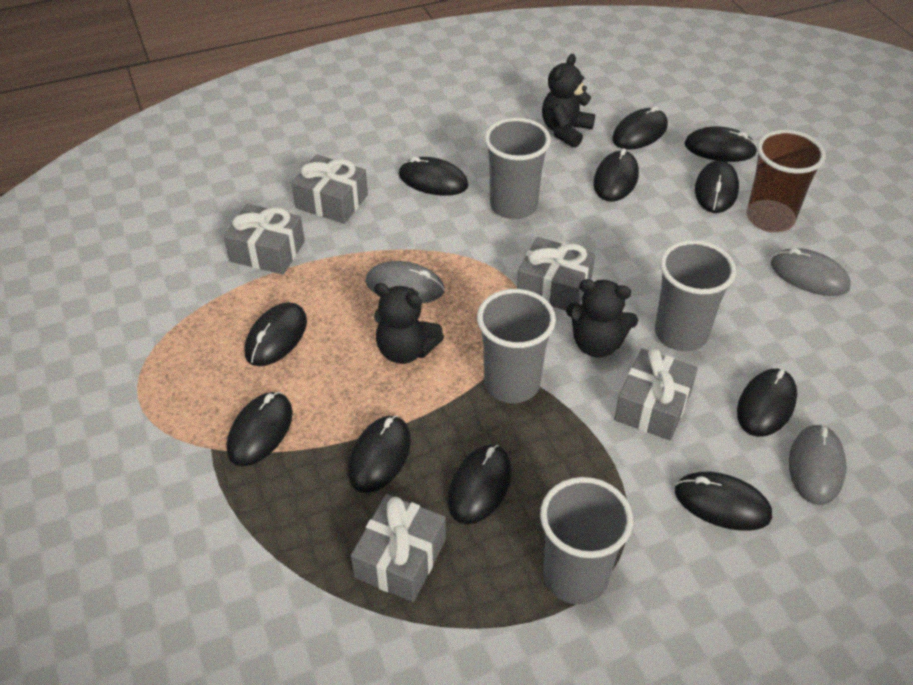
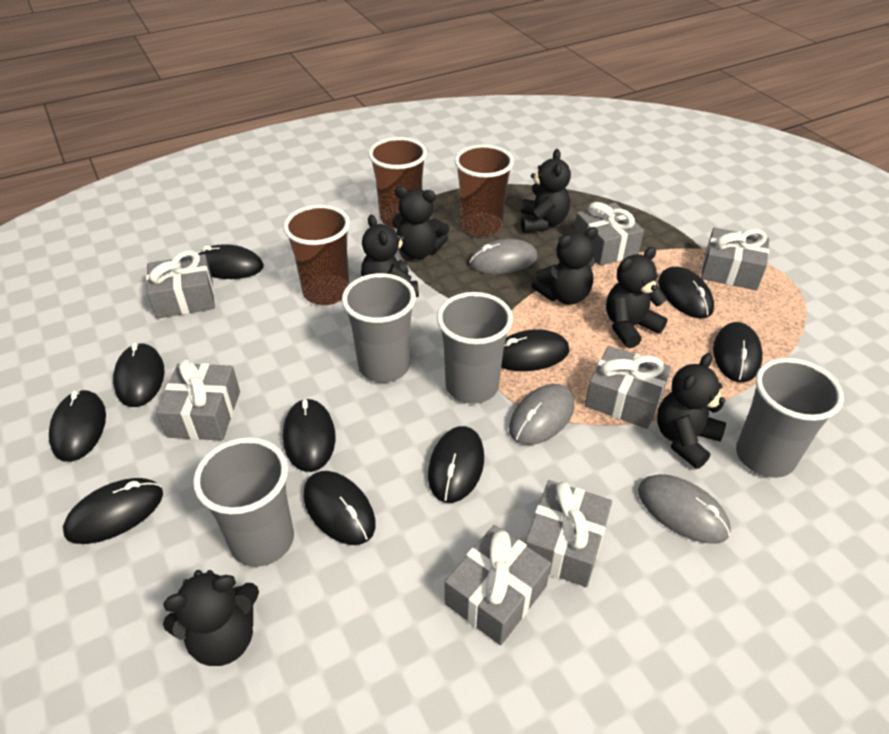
black mouse: [227,392,293,466] [244,302,307,366] [348,415,411,493] [399,157,469,196] [448,445,512,525] [593,148,639,202] [612,106,668,150] [675,472,772,531] [684,126,757,162] [695,160,739,213] [737,369,797,437] = 11 -> [49,389,106,462] [63,478,163,544] [113,342,165,407] [197,244,264,279] [283,398,335,472] [304,471,376,545] [428,426,484,503] [501,329,570,371] [658,267,714,318] [713,322,763,382] = 10
black teddy bear: [374,283,444,364] [542,54,595,148] [566,279,638,358] = 3 -> [163,570,259,666] [361,214,419,297] [393,186,449,259] [521,149,571,233] [532,227,598,305] [606,247,667,348] [657,353,726,469] = 7
brown cup: [747,130,826,232] = 1 -> [283,205,350,305] [368,137,427,229] [455,145,514,237] = 3
grey gift: [224,204,305,275] [292,155,368,224] [351,494,446,602] [517,237,595,311] [614,348,698,440] = 5 -> [146,250,215,319] [156,359,240,441] [445,525,551,645] [525,480,612,587] [574,202,644,266] [585,346,671,429] [701,228,769,290] = 7

